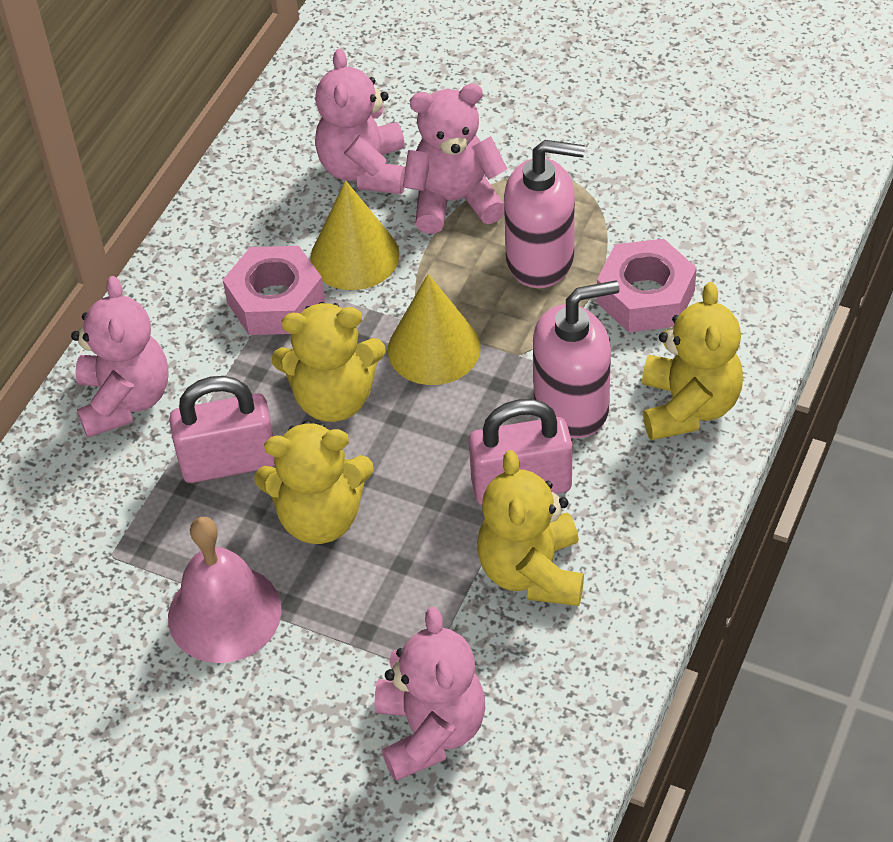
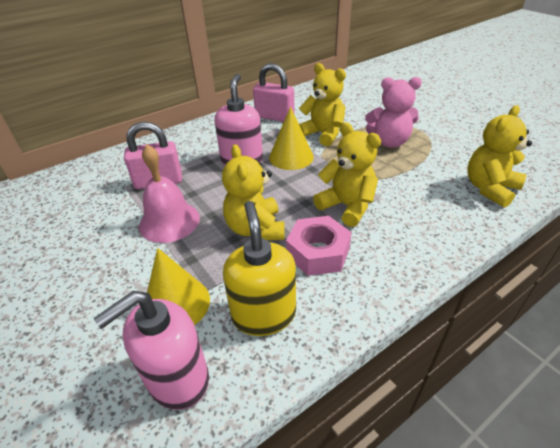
pink nut: [223,246,325,335] [597,239,697,332] = 2 -> [286,216,352,276] = 1
pink teddy bear: [71,276,169,438] [315,49,406,194] [374,607,485,781] [403,84,508,234] = 4 -> [365,77,422,148] = 1
yellow soap dispenser: none = 0 -> [223,201,296,336] = 1

